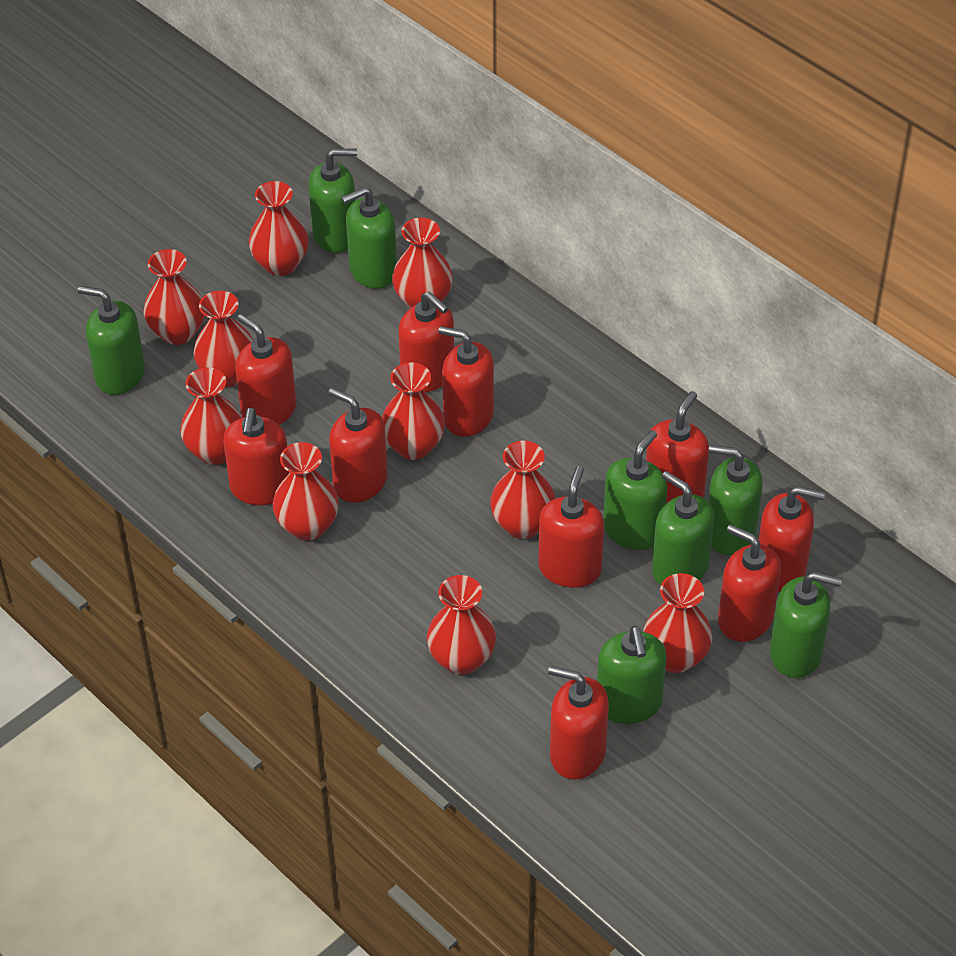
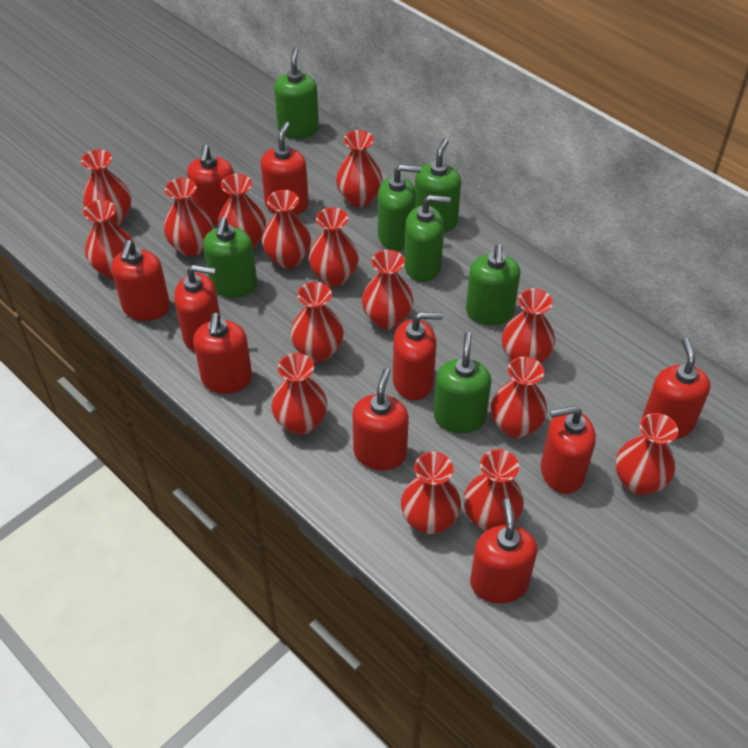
green soap dispenser: [78,286,145,395] [308,149,357,253] [342,187,397,289] [597,626,667,724] [603,430,667,550] [652,471,714,585] [708,445,763,555] [770,572,842,678] = 8 -> [203,217,257,298] [274,48,319,138] [378,164,421,251] [404,195,450,282] [415,138,461,232] [433,332,491,433] [466,244,520,325] = 7
red vase: [143,249,205,345] [180,367,242,465] [193,291,253,387] [249,181,308,276] [273,442,339,541] [382,363,445,460] [392,218,453,308] [427,575,496,675] [490,441,556,539] [643,573,713,673] = 10 -> [81,150,131,225] [83,200,135,279] [164,178,213,256] [217,174,266,249] [262,190,311,269] [271,353,328,435] [291,282,344,363] [309,207,359,287] [336,130,383,207] [362,250,414,330] [401,452,461,534] [463,449,524,531] [491,357,547,438] [502,288,555,363] [615,413,678,495] = 15

